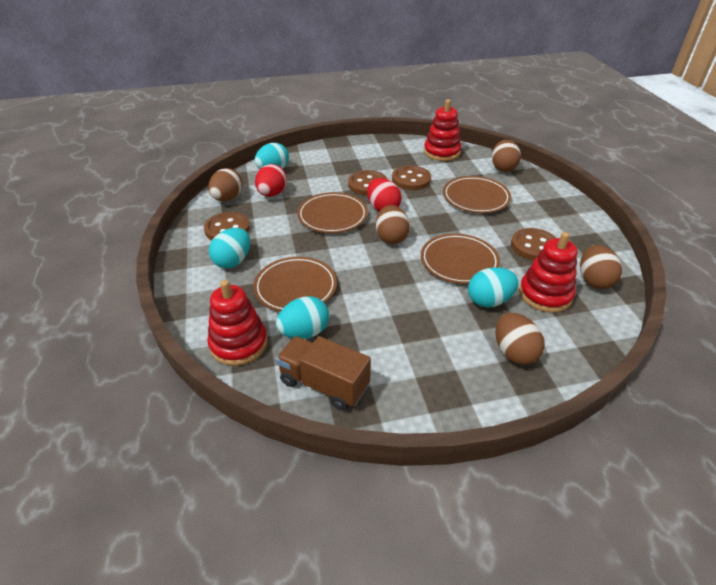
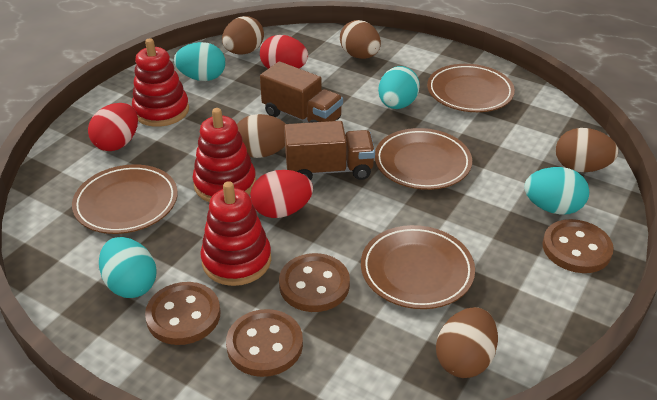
brown truck: [276,336,371,411] = 1 -> [260,61,343,123] [284,121,375,180] = 2
red egg: [255,164,287,197] [367,178,402,211] = 2 -> [88,103,138,151] [250,170,313,218] [260,35,308,69] = 3

